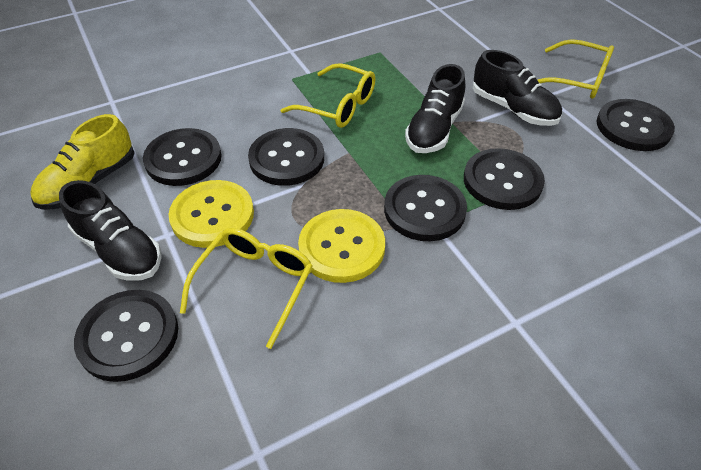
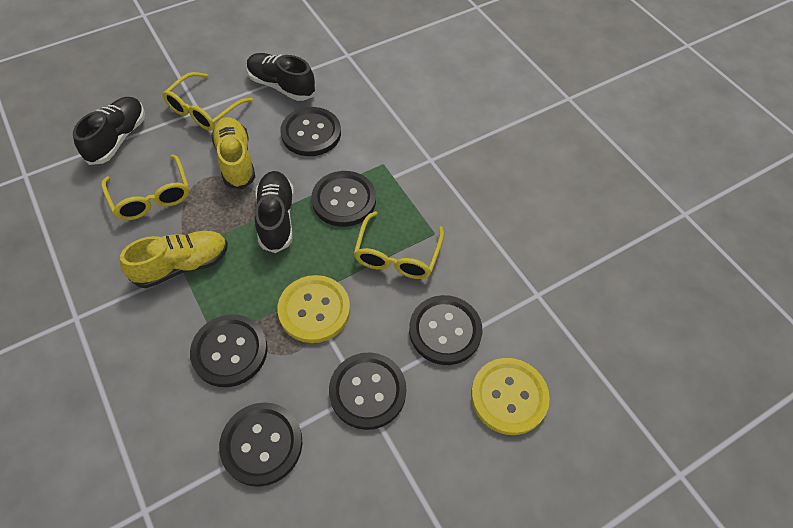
yellow shoe: [30,114,135,210] = 1 -> [120,231,228,288] [211,117,255,189] = 2

